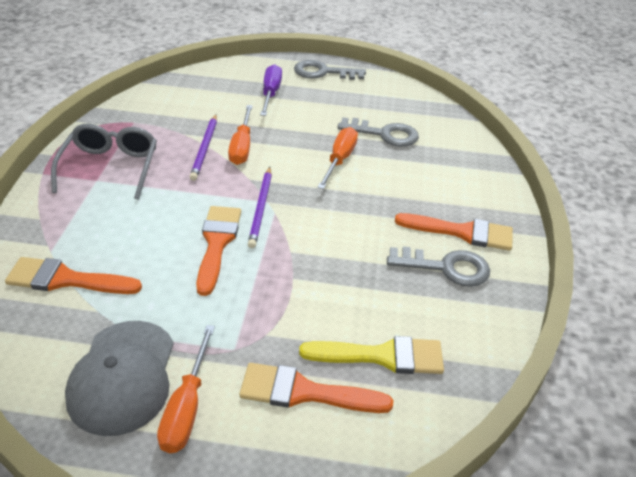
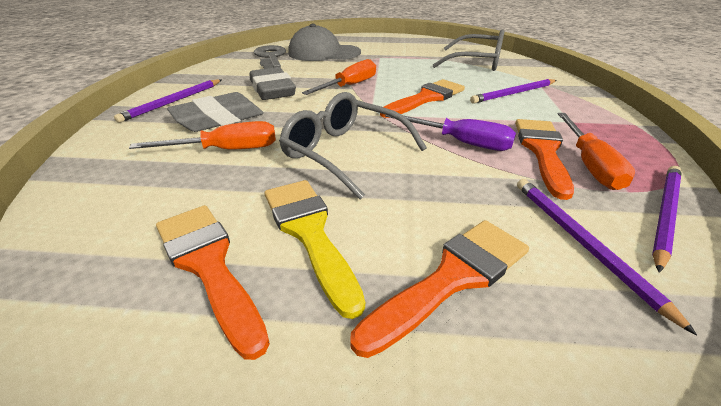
grey eraser: none = 0 -> [167,92,264,132] [250,67,296,100] = 2
grey glasses: [51,123,157,200] = 1 -> [279,92,427,200] [433,29,505,71] = 2
grey key: [294,60,366,80] [337,117,419,147] [387,247,490,287] = 3 -> [254,45,286,69] = 1
purple pencil: [190,114,217,181] [248,167,272,248] = 2 -> [114,79,221,123] [470,79,557,104] [517,179,697,335] [652,166,681,273] = 4

